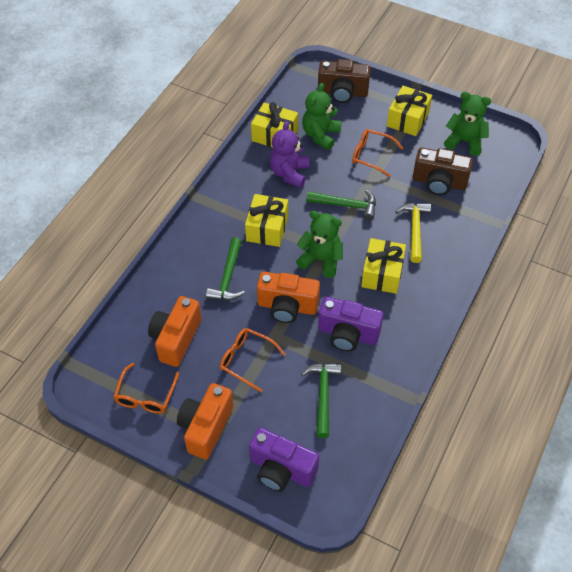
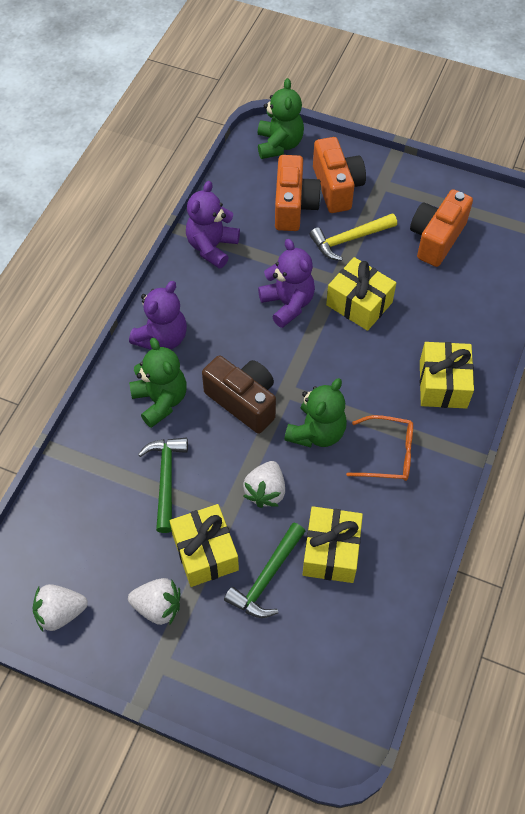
brown camera: [318,59,371,103] [413,148,473,195] = 2 -> [202,355,276,434] = 1
green hammer: [206,237,245,300] [301,363,341,438] [306,189,376,220] = 3 -> [138,438,188,533] [224,522,305,618] = 2
orange glasses: [113,363,179,414] [220,328,286,392] [352,129,403,177] = 3 -> [346,415,413,481] = 1
purple camera: [249,427,319,492] [318,297,384,352] = 2 -> none = 0
purple teddy bear: [270,121,309,188] = 1 -> [129,281,187,350] [186,181,240,269] [258,239,315,328] = 3
white strawberry: none = 0 -> [33,584,88,631] [128,578,180,625] [243,461,285,508] = 3

